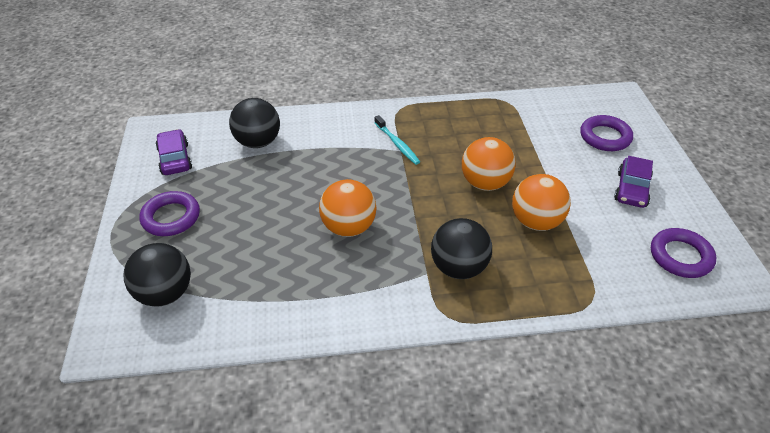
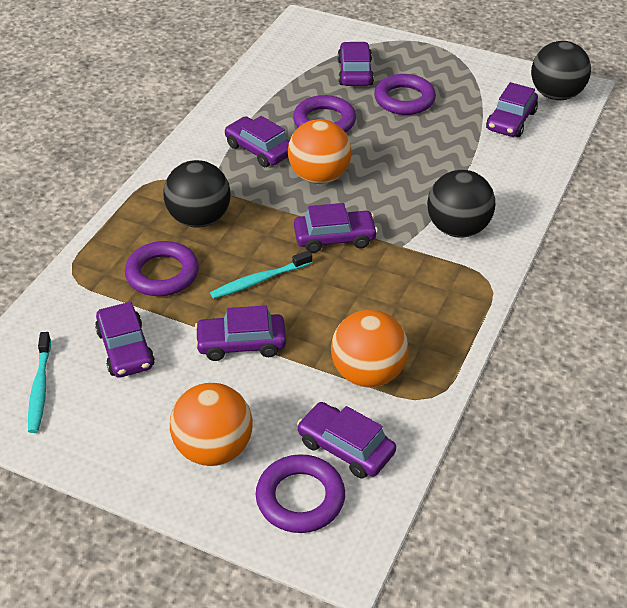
purple car: [156,129,192,175] [614,156,653,208] = 2 -> [95,302,155,378] [195,305,286,361] [225,116,289,167] [294,203,378,253] [297,402,396,479] [338,42,374,86] [486,82,538,137] = 7
purple ring: [140,191,200,236] [580,115,633,151] [651,228,716,278] = 3 -> [125,241,199,296] [256,454,345,533] [293,95,356,133] [374,74,436,115] = 4
turquoise toothbrush: [374,115,420,165] = 1 -> [28,332,51,433] [210,250,312,299] = 2

